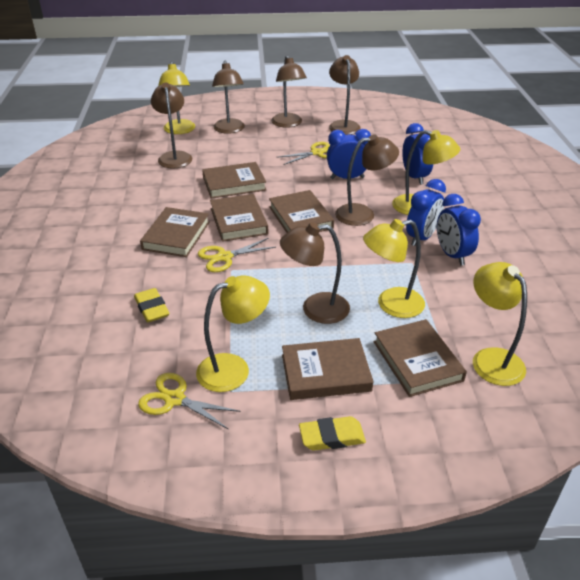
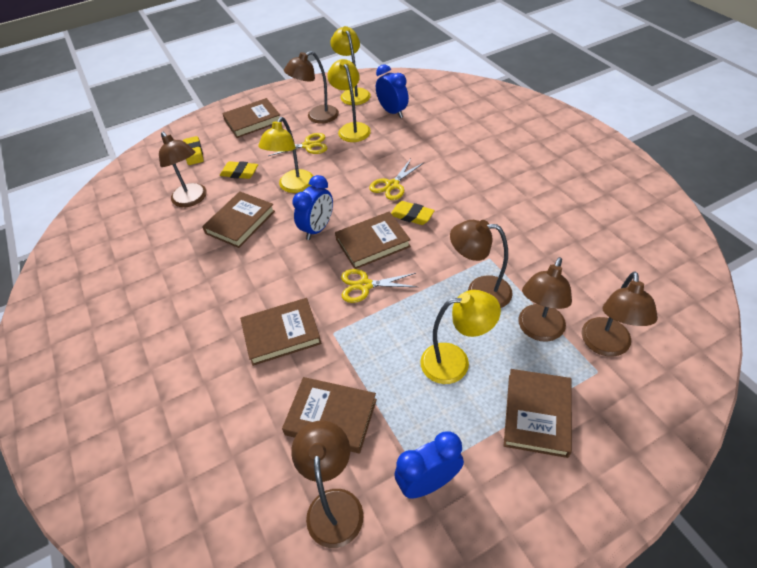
blue clock: [327,129,371,179] [402,123,433,185] [406,179,446,246] [437,194,481,266] = 4 -> [292,175,333,240] [376,64,409,118] [394,431,464,499] = 3
yellow eraser: [134,288,170,322] [299,416,366,451] = 2 -> [183,136,204,165] [220,161,258,179] [391,201,435,225] = 3
yellow lamp: [158,61,195,134] [196,275,270,392] [363,219,425,318] [392,130,460,215] [473,262,527,386] = 5 -> [258,117,313,193] [327,59,371,142] [330,26,371,105] [420,290,501,384] = 4

